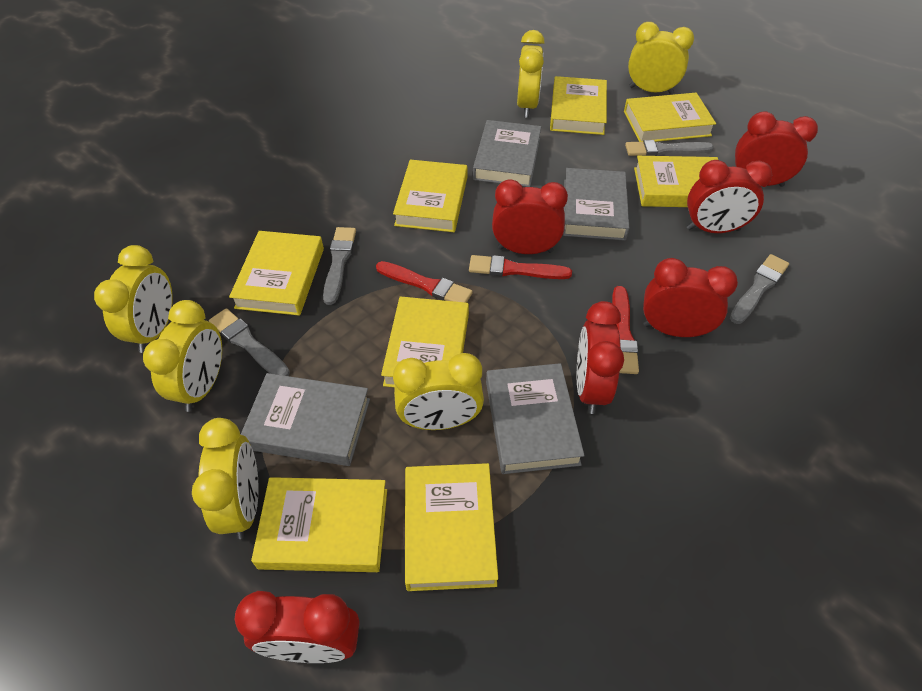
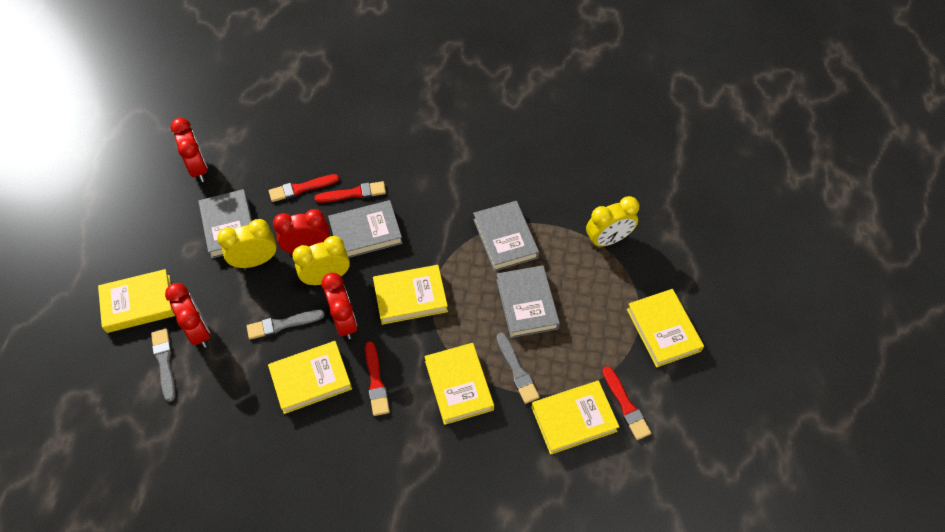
grey brush: [209,308,290,376] [323,227,356,305] [625,140,714,156] [730,254,789,324] = 4 -> [151,329,176,402] [247,310,325,340] [496,333,540,404] = 3
red brush: [376,261,473,303] [469,255,572,279] [612,286,639,374] = 3 -> [269,174,339,202] [315,181,386,203] [365,341,390,416] [602,366,651,440] = 4
red clock: [235,591,360,663] [492,179,568,254] [577,301,624,414] [643,258,738,337] [687,160,772,233] [735,111,818,187] = 6 -> [165,283,210,348] [171,118,208,182] [273,209,330,254] [322,273,357,339] = 4
yellow book: [229,231,324,316] [251,477,387,572] [381,296,469,387] [393,160,467,232] [405,463,498,591] [550,76,607,135] [624,93,716,142] [634,156,718,207] = 8 -> [98,269,175,333] [268,341,352,414] [373,265,448,325] [424,343,494,425] [531,381,619,455] [627,289,704,367] = 6
yellow clock: [94,245,173,353] [143,300,222,412] [192,418,259,539] [393,353,484,430] [517,30,545,118] [628,22,694,95] = 6 -> [217,219,277,268] [292,236,350,285] [586,196,639,247] = 3

